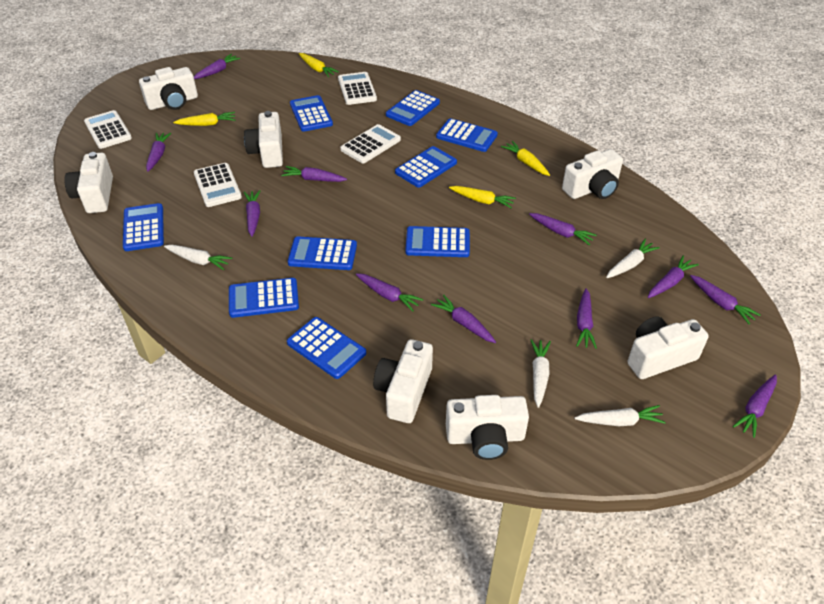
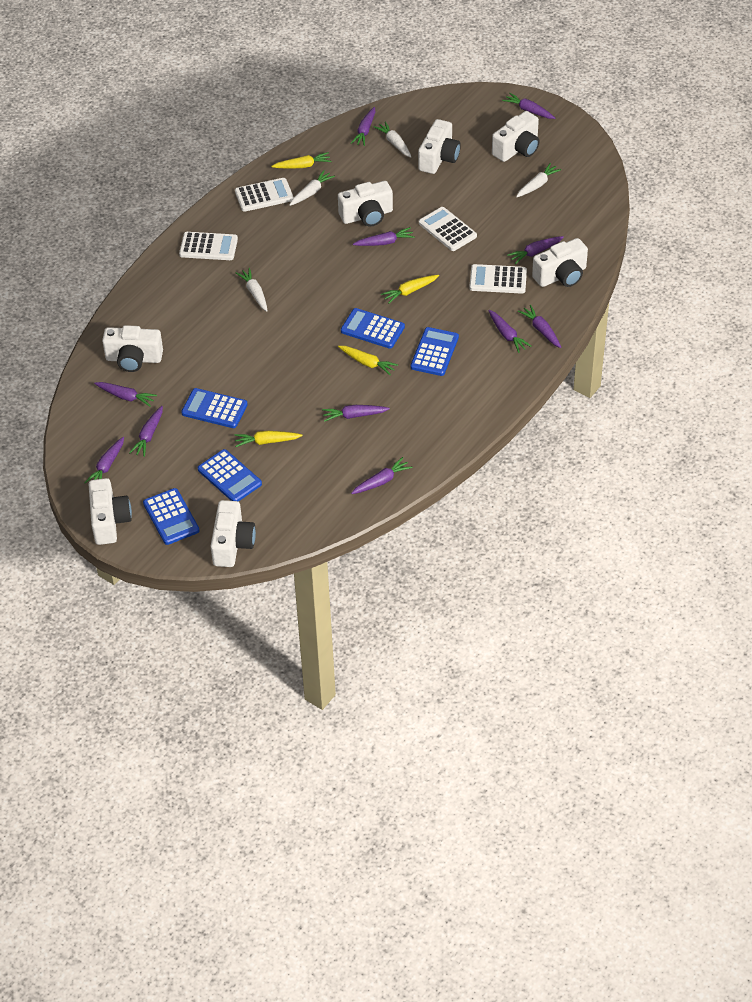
blue calculator: [123,203,164,251] [229,278,299,318] [287,317,366,379] [288,236,357,270] [290,95,333,132] [386,90,440,126] [395,146,457,188] [405,226,470,257] [436,118,498,152] = 9 -> [143,488,200,545] [181,388,248,428] [197,449,262,502] [341,308,405,349] [410,327,459,376] = 5

